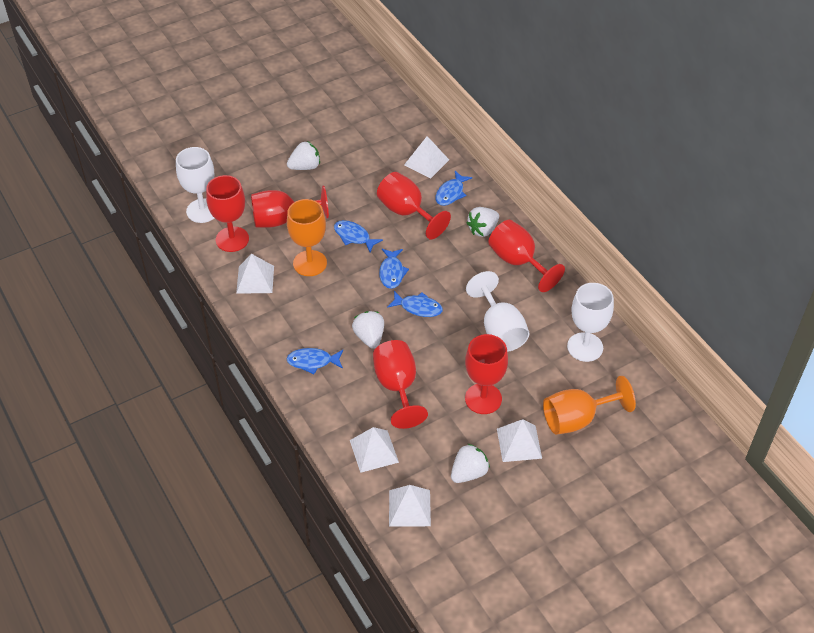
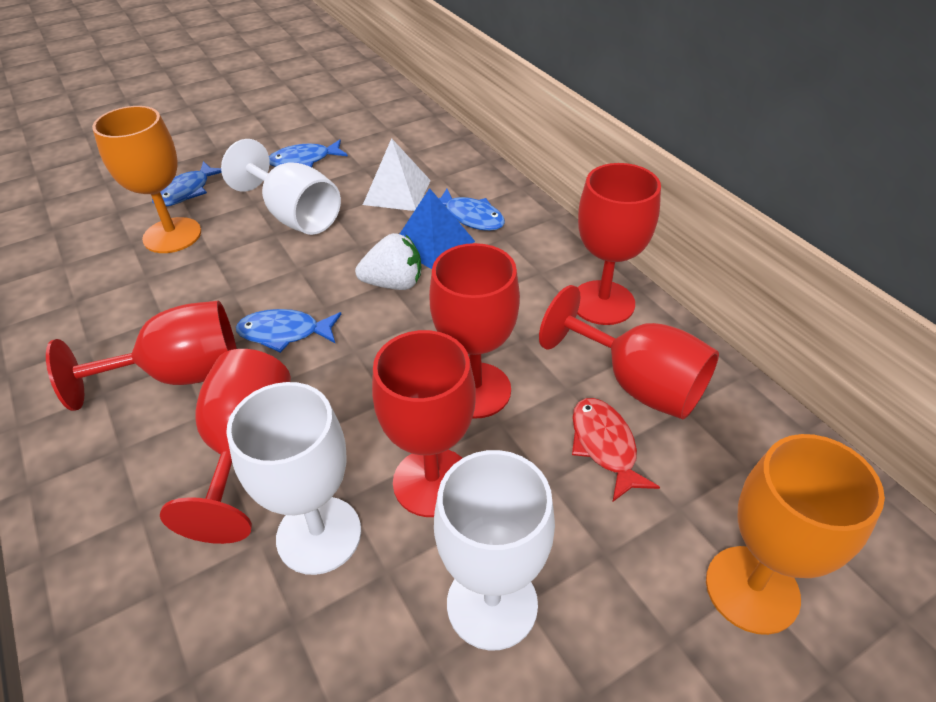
blue fish: [287,348,343,374] [334,220,383,252] [379,249,409,289] [387,291,443,317] [435,171,473,206] = 5 -> [152,161,222,206] [236,309,341,353] [269,140,348,167] [439,189,505,231] = 4
blue pyramid: none = 0 -> [400,188,475,269] = 1
red fish: none = 0 -> [572,398,660,502] = 1
white pyramid: [236,254,274,294] [350,427,399,473] [389,485,431,527] [404,136,449,179] [497,419,542,462] = 5 -> [363,138,431,211] = 1
white strawberry: [287,141,320,170] [352,311,384,349] [451,444,490,483] [466,207,499,237] = 4 -> [355,233,421,290] = 1

